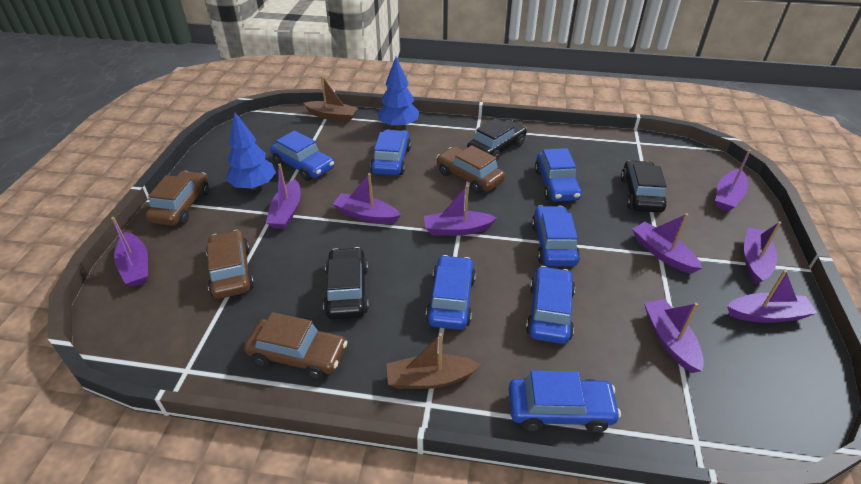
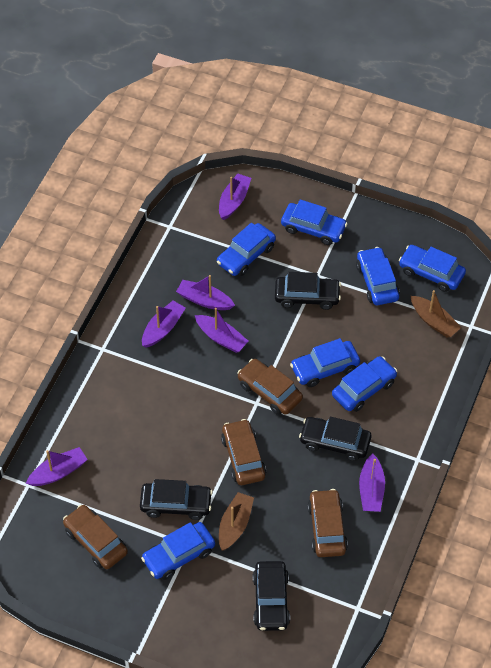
black car: [323,247,369,319] [467,118,527,162] [621,160,667,213] = 3 -> [140,479,213,520] [253,561,290,631] [275,272,341,310] [299,417,371,461] = 4
blue tree: [226,112,276,190] [377,57,419,129] = 2 -> none = 0
purple boat: [111,217,148,287] [266,164,301,229] [333,173,401,224] [424,185,497,236] [632,213,702,274] [644,299,704,373] [716,150,751,211] [727,270,817,323] [744,221,781,285] = 9 -> [26,447,88,486] [142,300,186,348] [176,275,235,310] [195,308,248,353] [219,173,251,220] [359,453,385,512] = 6

